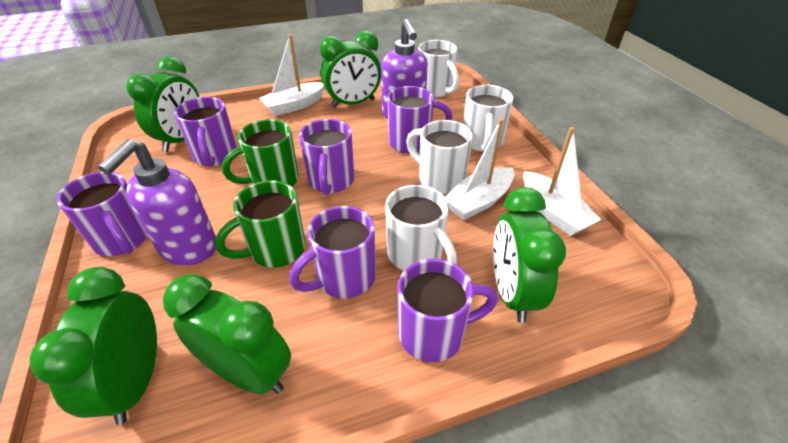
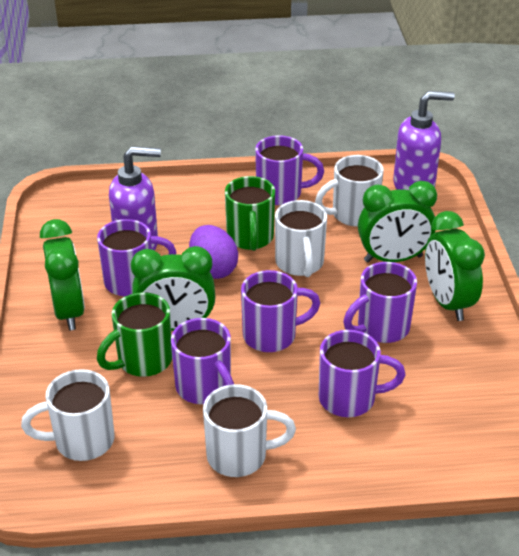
green clock: [29,267,157,425] [126,57,199,152] [163,274,291,394] [320,31,381,108] [493,187,566,323] = 5 -> [40,219,85,330] [131,246,215,331] [358,181,437,262] [425,211,485,321] = 4
purple egg: none = 0 -> [189,225,238,279] = 1
white boat: [259,34,324,116] [445,118,514,220] [523,127,602,236] = 3 -> none = 0

